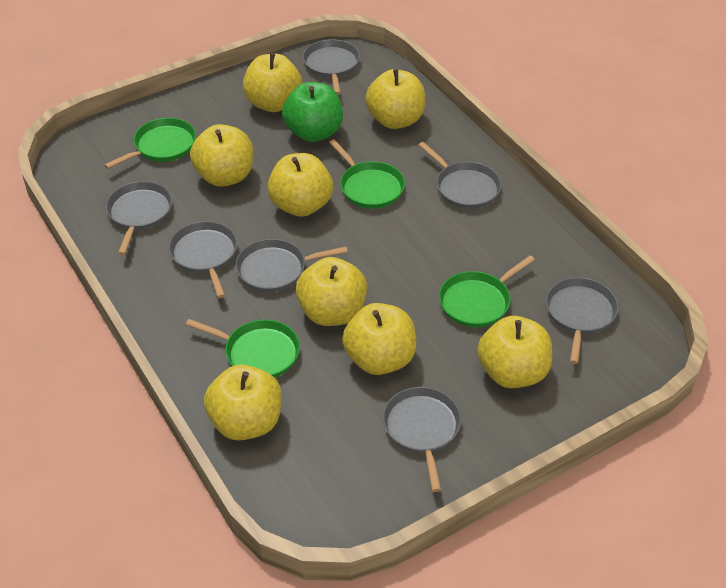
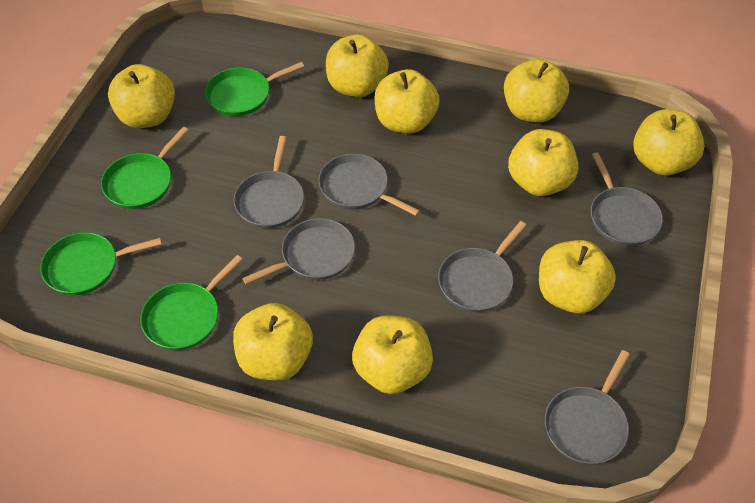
green apple: [282,82,343,142] = 1 -> none = 0
grey pan: [106,181,172,255] [169,221,237,298] [235,239,348,292] [303,39,360,95] [383,387,461,492] [418,142,502,209] [546,277,618,364] = 7 -> [234,136,304,228] [242,218,355,284] [318,154,420,216] [438,221,527,312] [545,350,630,464] [591,153,663,246] = 6
yellow apple: [190,124,253,187] [204,365,282,441] [243,53,302,112] [268,153,333,217] [296,257,367,326] [342,303,417,375] [365,69,425,129] [477,316,552,388] = 8 -> [108,64,175,128] [233,303,313,381] [326,34,389,97] [352,315,433,394] [374,69,440,134] [504,59,569,123] [508,129,578,196] [539,240,616,313] [633,109,705,175] = 9

